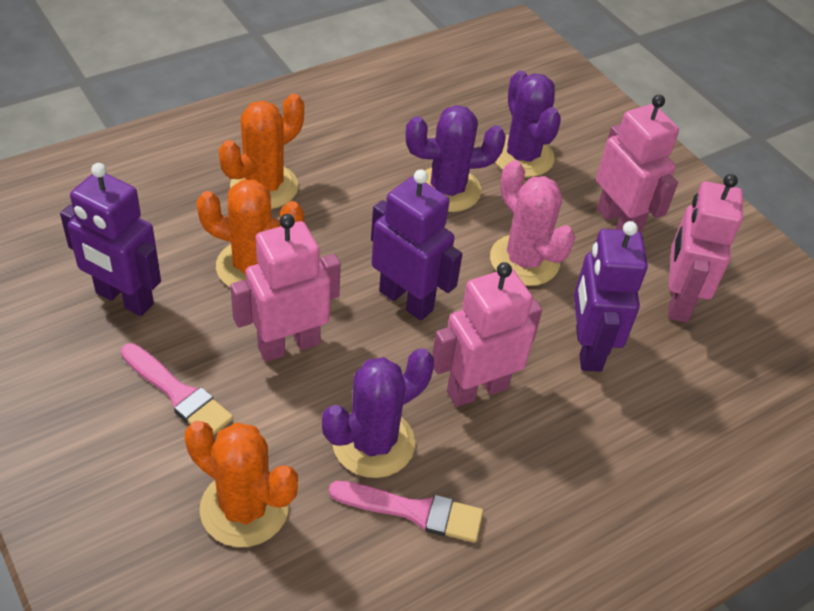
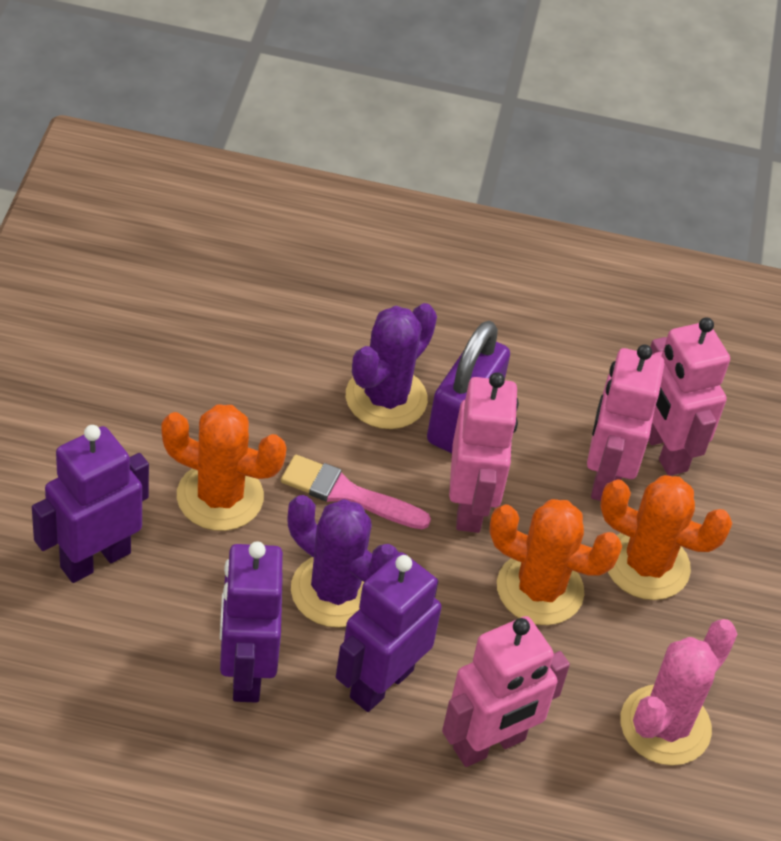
pink brush: [121,343,233,436] [329,481,483,543] = 2 -> [281,455,431,529] = 1
purple cactus: [322,348,434,478] [406,105,506,212] [495,70,561,177] = 3 -> [288,495,399,628] [346,303,437,429] = 2
purple padlock: none = 0 -> [427,321,510,453] = 1

